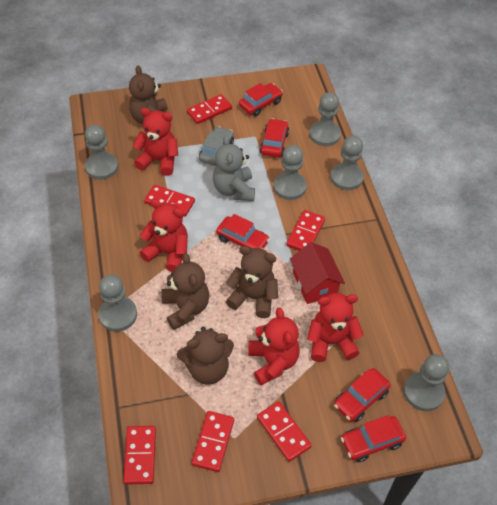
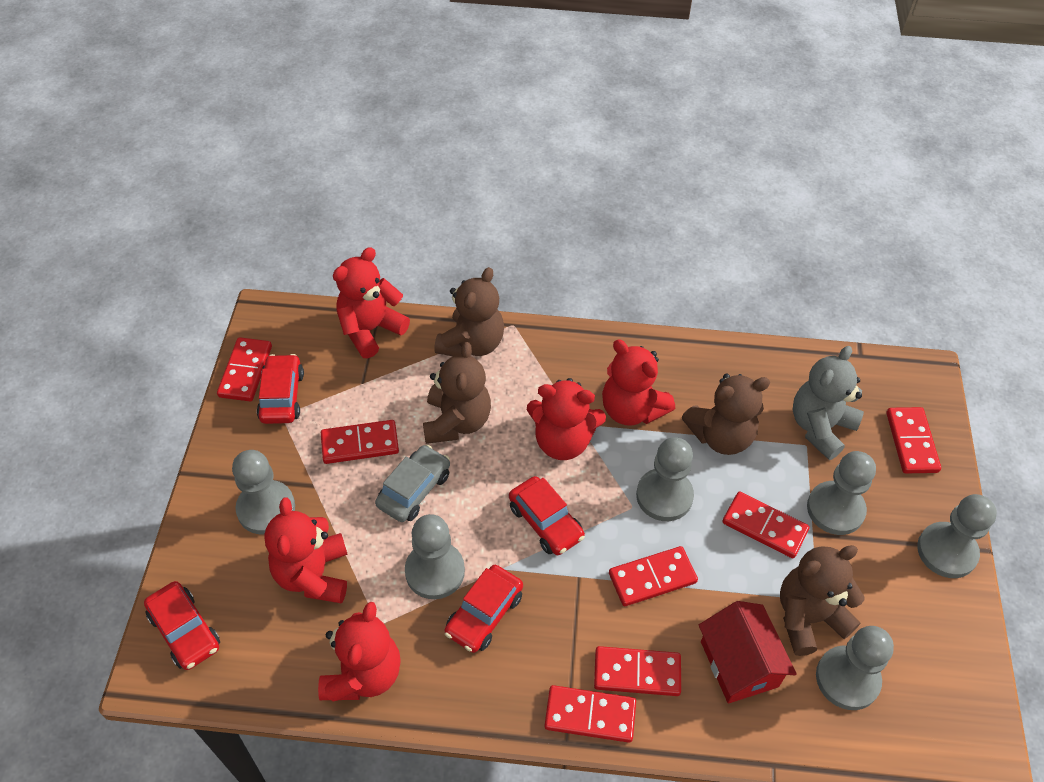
red car: [216,214,270,249] [239,83,283,116] [260,118,289,157] [334,368,391,422] [341,415,406,462] = 5 -> [144,581,220,670] [257,354,304,424] [445,565,523,653] [509,476,585,555] = 4
red domino: [123,426,156,485] [144,185,195,217] [187,94,232,124] [192,411,234,472] [257,401,312,462] [286,210,325,251] = 6 -> [217,337,272,401] [321,420,399,464] [544,685,636,743] [594,646,681,696] [609,546,698,606] [722,492,810,558] [886,407,941,473] = 7
red teddy bear: [132,108,178,176] [140,199,188,272] [248,307,300,385] [307,293,364,362] = 4 -> [264,497,348,604] [318,602,401,702] [333,247,410,358] [527,378,606,460] [602,339,675,426] = 5

